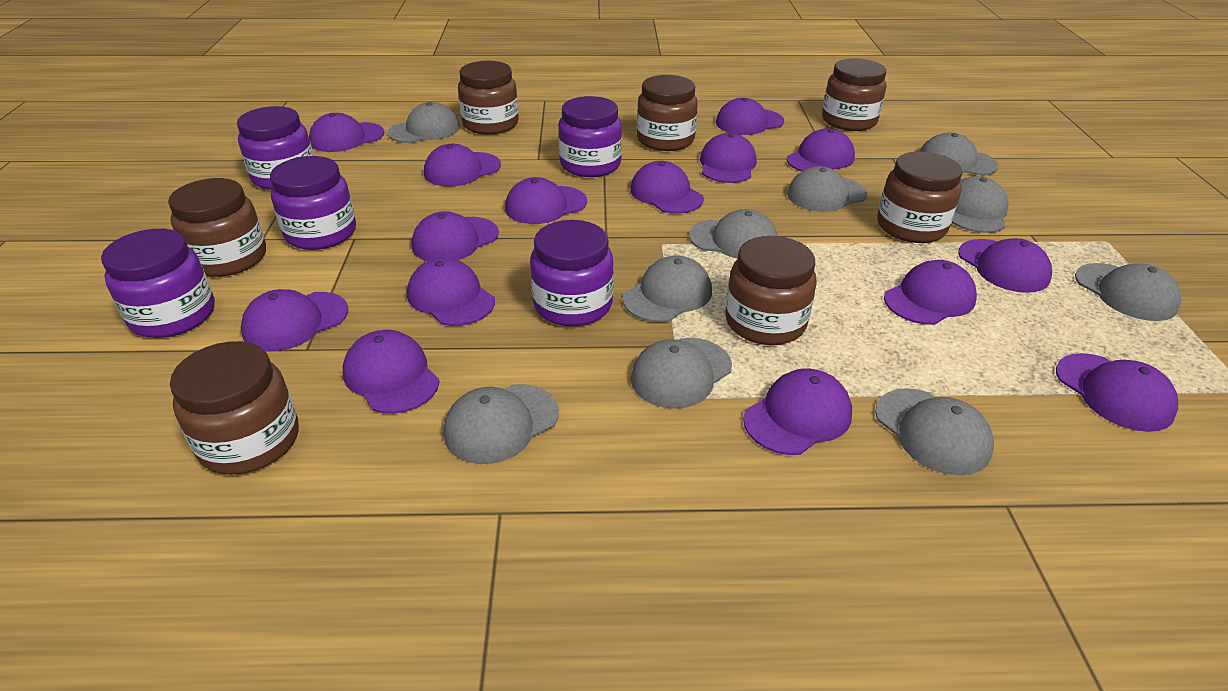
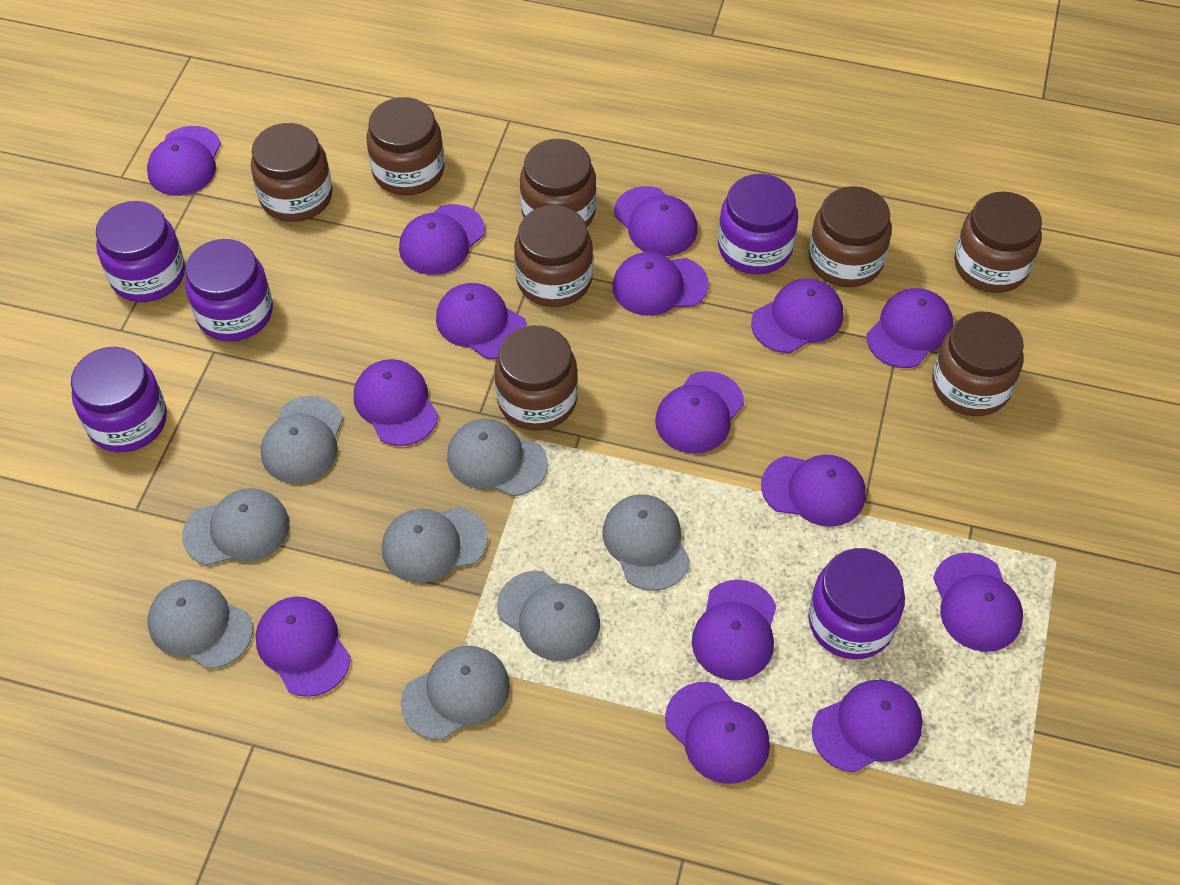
brown jar: [168,178,266,277] [170,341,299,475] [458,61,519,135] [637,75,698,151] [726,236,817,345] [822,58,886,131] [878,152,963,243] = 7 -> [251,123,333,222] [366,97,444,195] [495,325,578,431] [514,205,593,307] [520,139,596,227] [809,186,892,287] [932,311,1024,416] [954,191,1042,293] = 8
grey cap: [388,102,460,143] [444,384,559,464] [623,255,712,322] [631,338,732,409] [689,209,778,259] [787,166,867,212] [875,388,994,475] [920,133,999,176] [952,176,1009,233] [1075,263,1181,321] = 10 -> [148,579,253,669] [182,488,289,566] [261,396,343,484] [382,507,488,583] [400,646,510,740] [447,419,548,496] [497,571,600,661] [602,494,690,591] = 8

